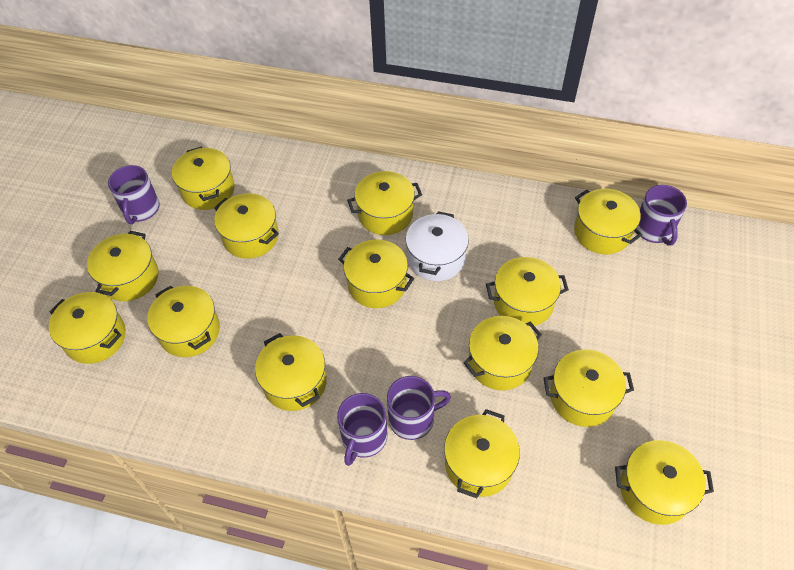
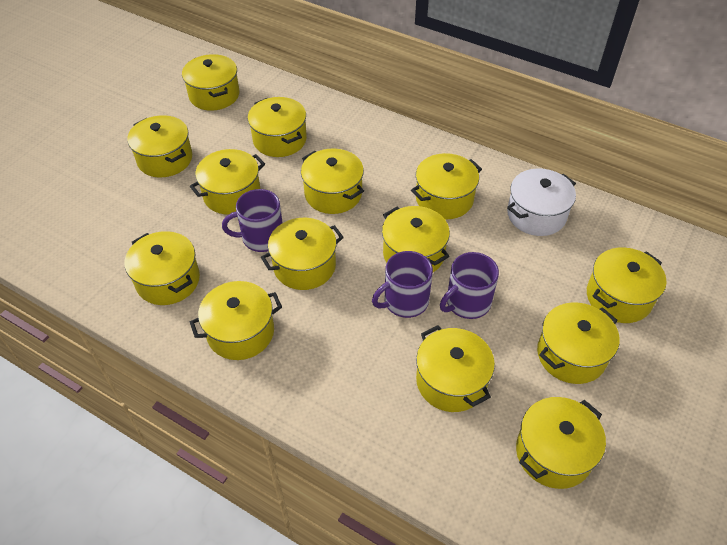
purple mug: [108,165,160,224] [337,393,387,466] [387,376,451,440] [637,185,687,246] = 4 -> [222,189,283,252] [372,251,433,318] [440,252,499,319] = 3

